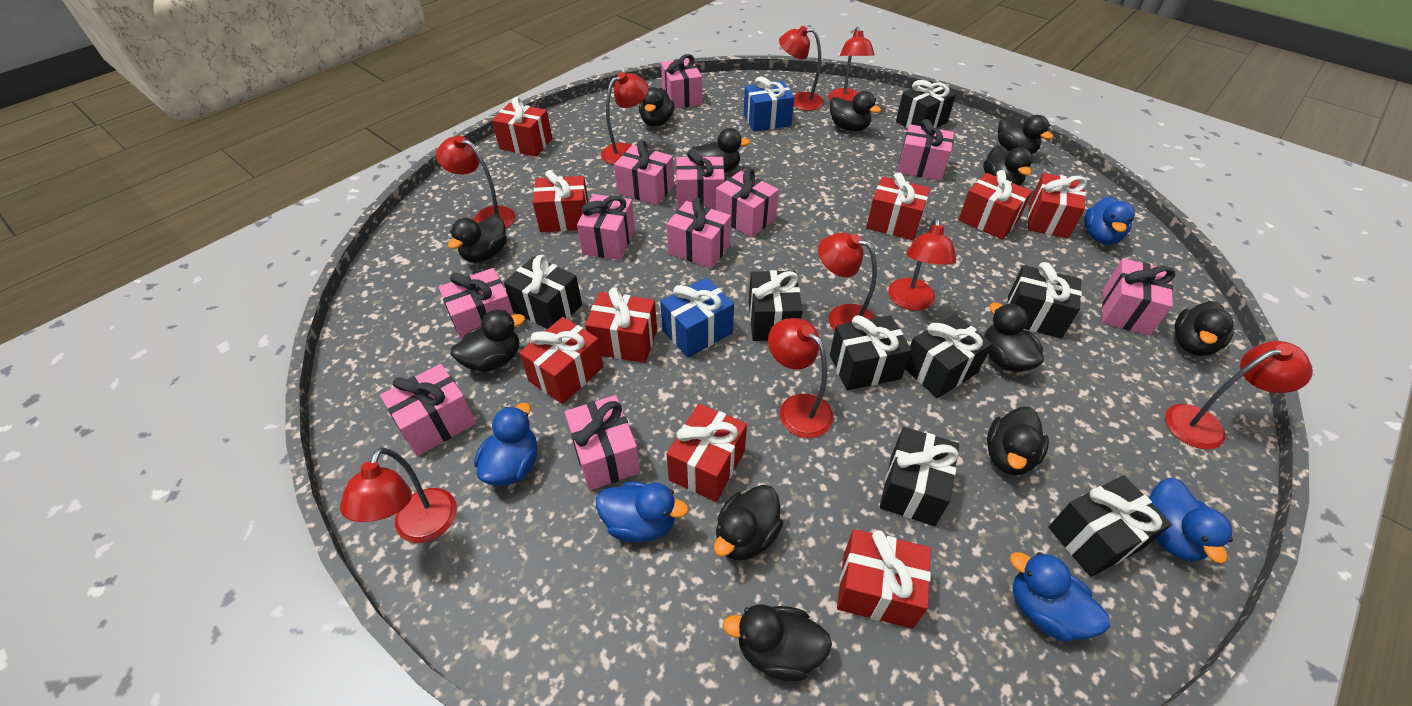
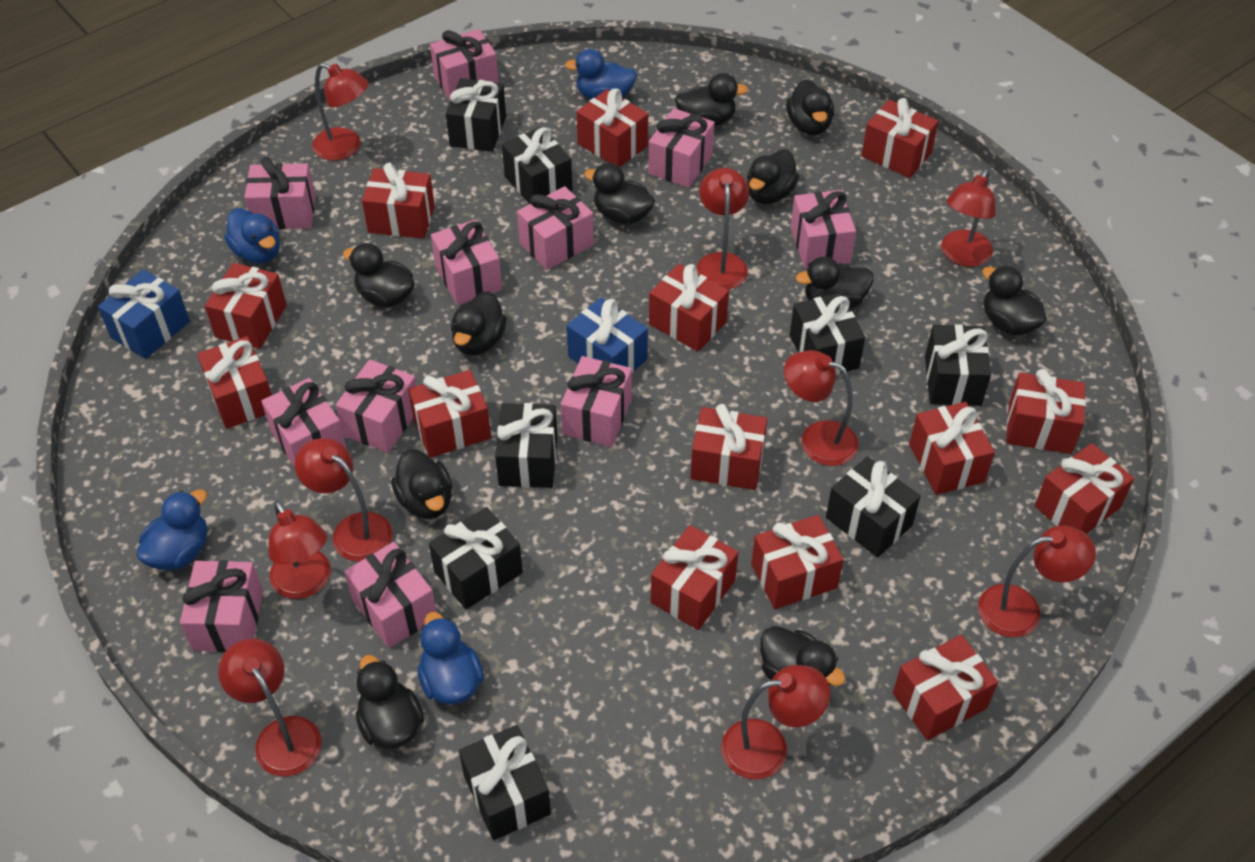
black duck: [448,214,507,262] [451,310,525,372] [639,87,674,126] [692,128,750,173] [714,485,783,560] [723,604,832,681] [830,91,881,131] [983,145,1033,186] [984,303,1044,372] [987,407,1049,475] [998,115,1053,154] [1174,301,1234,356] = 12 -> [343,243,415,307] [356,655,424,749] [391,449,452,519] [451,291,507,355] [584,163,655,225] [675,73,748,126] [747,149,799,204] [760,626,846,686] [786,79,834,135] [796,257,873,309] [982,266,1047,335] = 11
blue duck: [474,403,537,486] [596,482,689,543] [1010,552,1110,642] [1084,196,1135,245] [1149,478,1233,564] = 5 -> [136,489,207,570] [224,208,280,264] [418,612,484,705] [565,49,637,100] = 4
red gift: [492,97,552,157] [519,317,603,404] [533,170,589,232] [585,287,657,363] [667,404,747,502] [837,529,931,629] [866,172,930,240] [958,170,1032,240] [1028,173,1087,238] = 9 -> [197,336,272,429] [205,263,287,349] [362,163,435,239] [408,370,491,458] [577,88,648,167] [649,264,729,352] [651,525,738,630] [690,404,767,490] [751,515,844,609] [862,98,938,178] [893,635,998,740] [909,402,995,495] [1006,369,1086,454] [1035,443,1134,534] = 14

